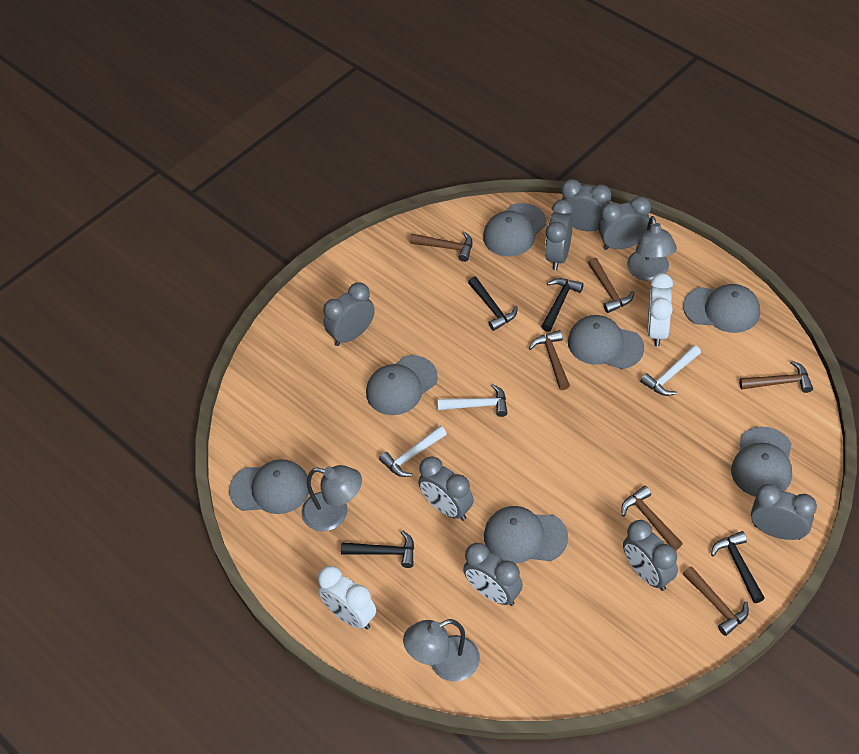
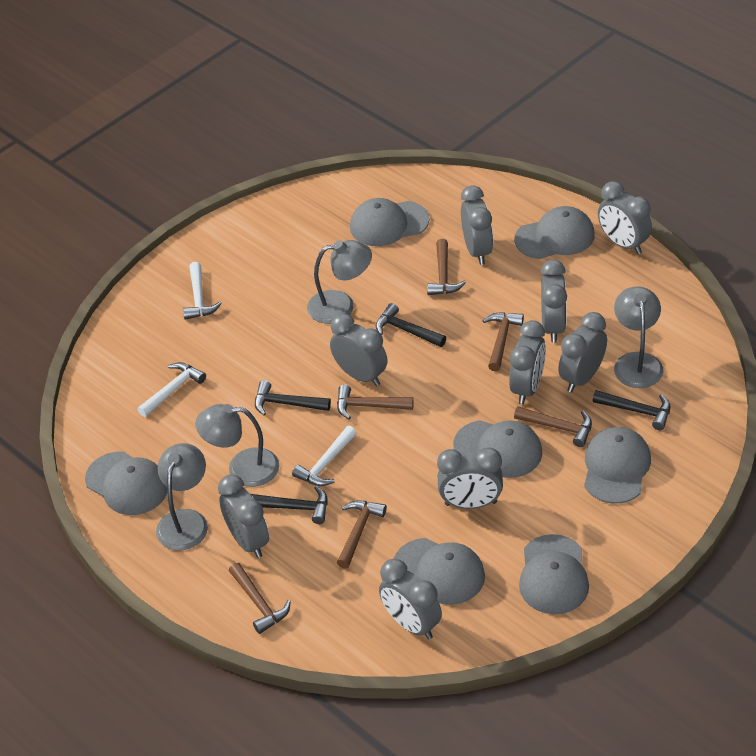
grey clock: [323,282,375,346] [418,456,474,521] [463,543,523,606] [545,199,573,270] [561,179,611,231] [598,196,651,250] [623,520,678,591] [751,484,817,540] = 8 -> [218,475,269,558] [330,314,387,386] [379,559,442,639] [437,448,503,509] [461,185,493,265] [509,320,546,404] [541,260,567,343] [558,312,607,392] [598,181,652,254] = 9
grey lamp: [302,465,362,531] [403,619,480,681] [627,216,677,281] = 3 -> [156,443,208,550] [195,404,279,487] [307,240,372,324] [614,286,663,388] = 4
white clock: [318,566,376,629] [647,273,673,346] = 2 -> none = 0

